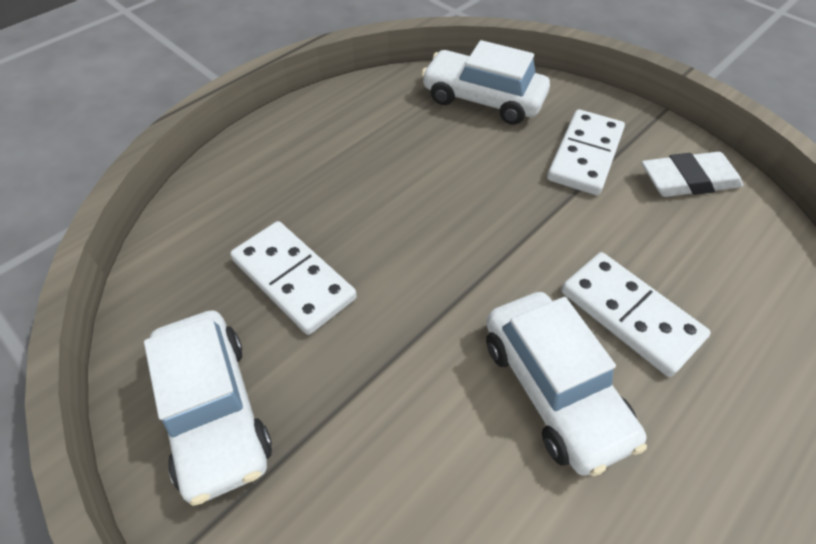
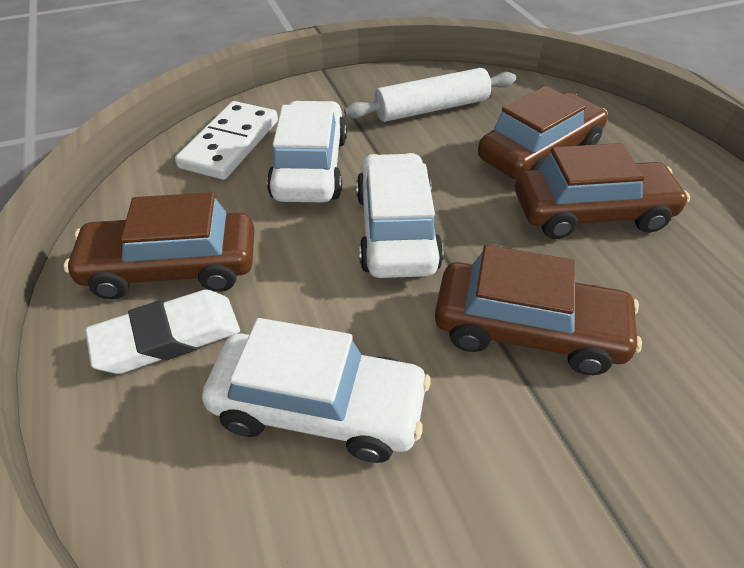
brown car: none = 0 -> [64,192,254,300] [435,245,642,375] [478,86,608,179] [515,143,690,239] = 4
white domino: [230,221,357,335] [547,109,625,195] [561,252,711,377] = 3 -> [175,101,278,180] = 1
white rolling pin: none = 0 -> [344,68,516,122] = 1

